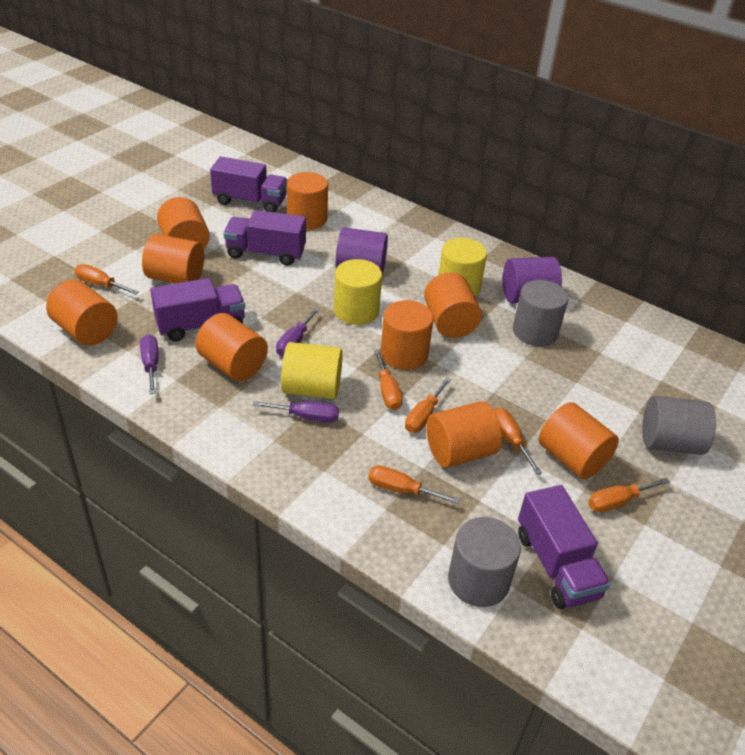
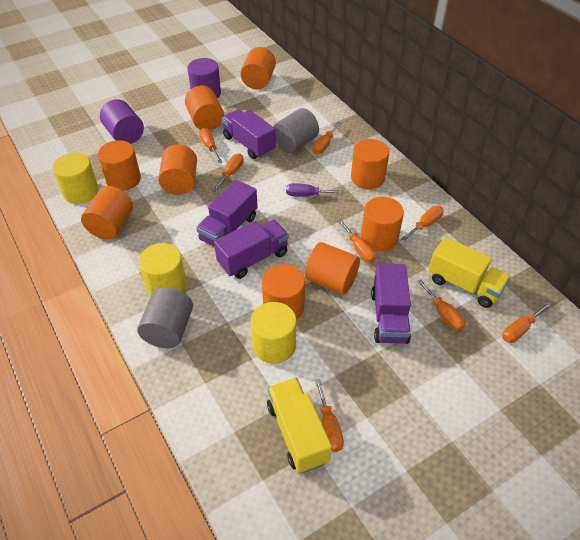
grey cylinder: [448,517,521,607] [513,280,569,346] [642,396,716,455] = 3 -> [137,287,193,348] [273,108,319,153] = 2
orange screwdriver: [75,264,139,295] [368,466,460,504] [374,350,403,410] [405,377,451,433] [494,408,542,475] [588,478,670,513] = 6 -> [199,128,222,163] [213,154,244,191] [312,122,341,154] [315,379,344,452] [337,219,377,262] [401,206,444,241] [417,279,465,331] [502,302,552,343] = 8
purple screwdriver: [140,334,159,394] [252,401,339,423] [276,307,320,356] = 3 -> [286,183,344,197] = 1
yellow truck: none = 0 -> [267,378,332,473] [428,237,510,308] = 2

